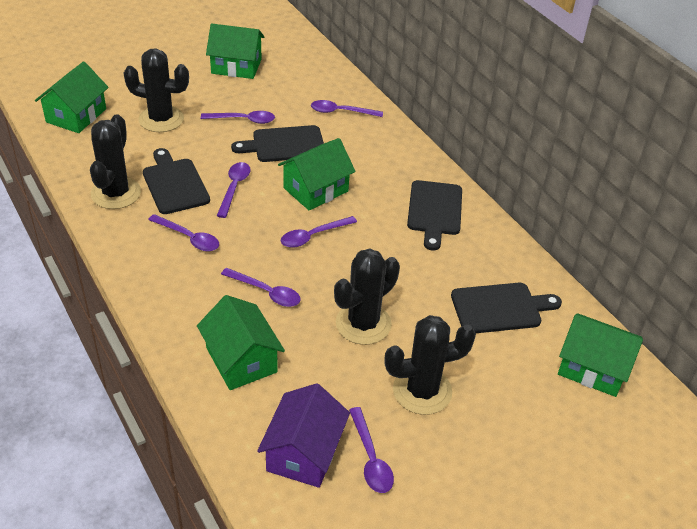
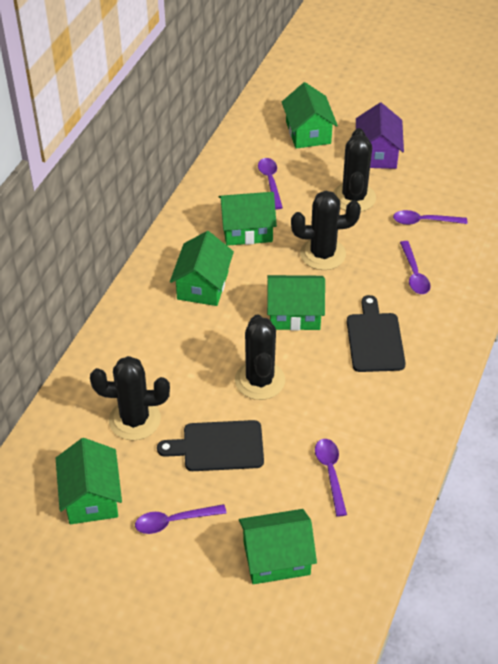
black cutting board: [143,148,210,214] [231,125,324,162] [407,180,462,251] [451,283,562,333] = 4 -> [157,420,264,471] [347,295,406,372] = 2
green house: [35,61,109,133] [197,295,285,390] [206,24,265,79] [278,138,356,211] [558,313,643,397] = 5 -> [56,438,122,524] [170,231,234,306] [219,192,277,246] [239,509,317,584] [267,275,325,331] [282,82,338,149] = 6
purple spoon: [148,214,219,251] [201,111,275,124] [217,162,251,218] [221,268,301,307] [281,216,357,248] [311,100,383,117] [349,407,394,493] = 7 -> [135,504,227,534] [258,158,283,210] [315,439,347,517] [393,210,468,225] [400,241,431,294] = 5

